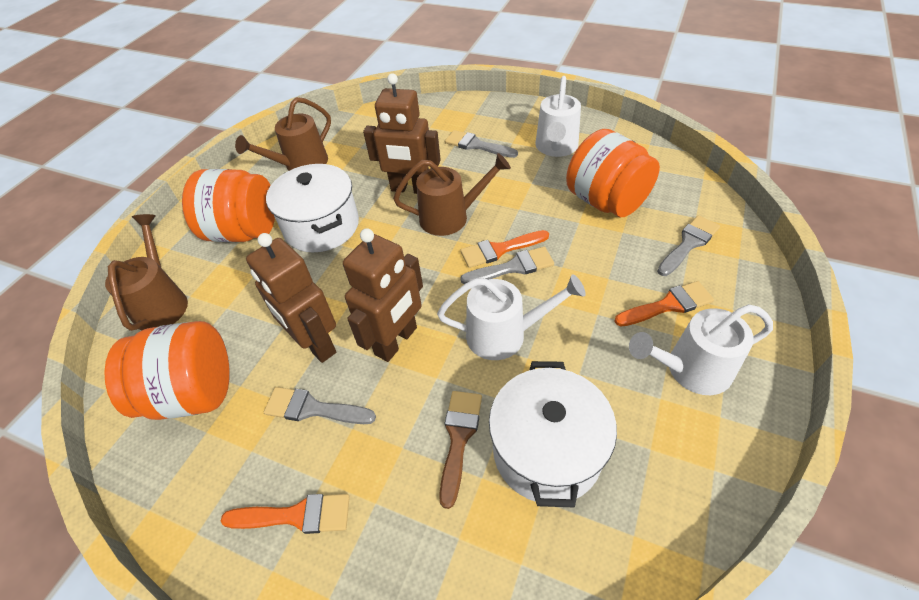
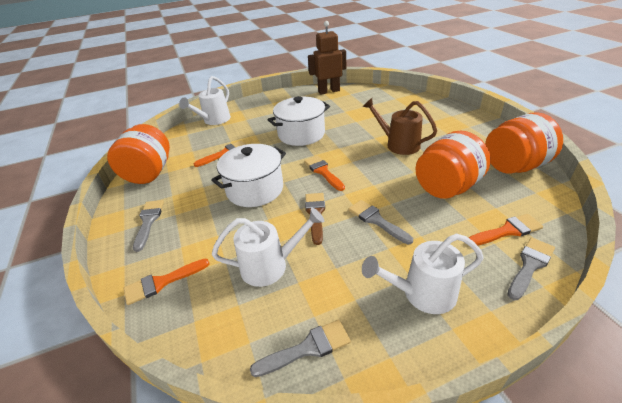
brown robot: [246,233,336,363] [343,228,423,362] [363,73,441,194] = 3 -> [308,21,346,95] = 1
brown watering can: [105,214,188,331] [235,97,331,171] [393,153,511,236] = 3 -> [363,98,437,155] = 1
orange brush: [221,494,350,534] [460,230,549,268] [614,281,714,326] = 3 -> [124,259,210,305] [194,141,246,167] [304,155,345,191] [469,214,543,246] = 4

